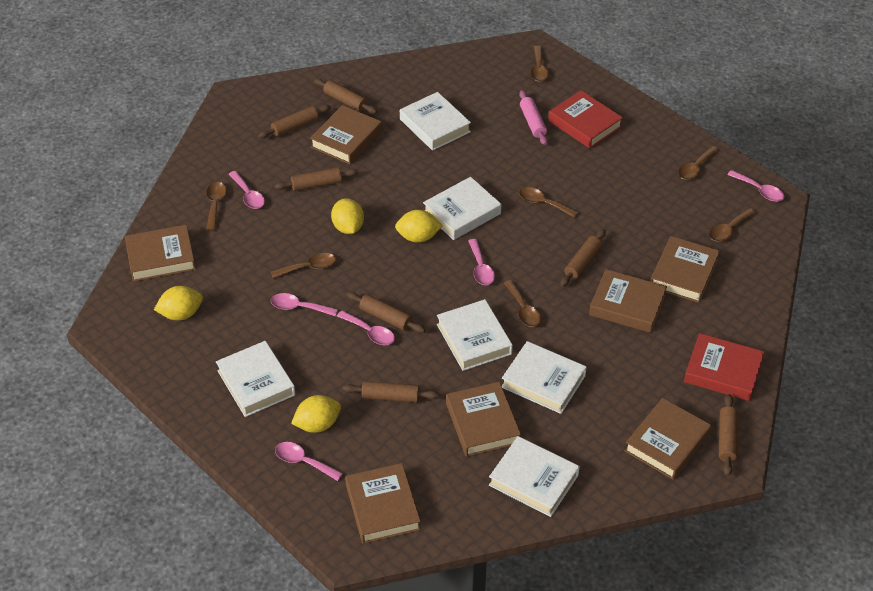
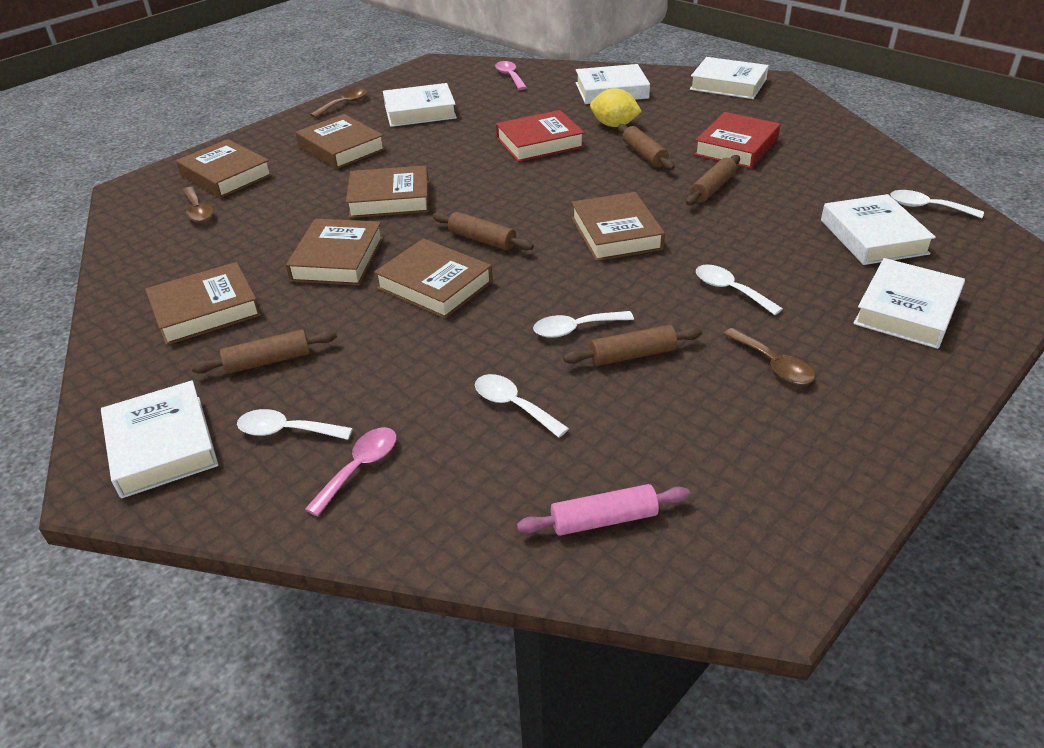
brown rolling pin: [258,105,331,138] [274,167,358,191] [314,78,377,114] [343,381,439,402] [347,292,425,333] [560,229,606,287] [719,394,738,476] = 7 -> [191,329,337,374] [433,212,534,251] [563,325,702,366] [618,124,675,170] [686,155,740,206] = 5
brown spoon: [206,182,226,231] [271,253,336,278] [504,280,541,327] [519,187,578,218] [530,46,549,82] [678,146,719,180] [709,208,756,242] = 7 -> [183,187,214,222] [310,89,368,118] [723,328,815,385] = 3
pink spoon: [229,171,265,209] [271,293,338,316] [275,442,343,481] [337,310,395,345] [468,239,495,285] [727,170,784,202] = 6 -> [305,427,397,517] [495,61,527,90] = 2
white spoon: none = 0 -> [237,409,353,440] [475,374,569,438] [533,311,634,338] [696,265,783,315] [891,190,984,218] = 5
yellow lemon: [154,286,203,320] [291,395,341,433] [331,198,364,234] [395,210,443,243] = 4 -> [590,88,642,127] = 1

